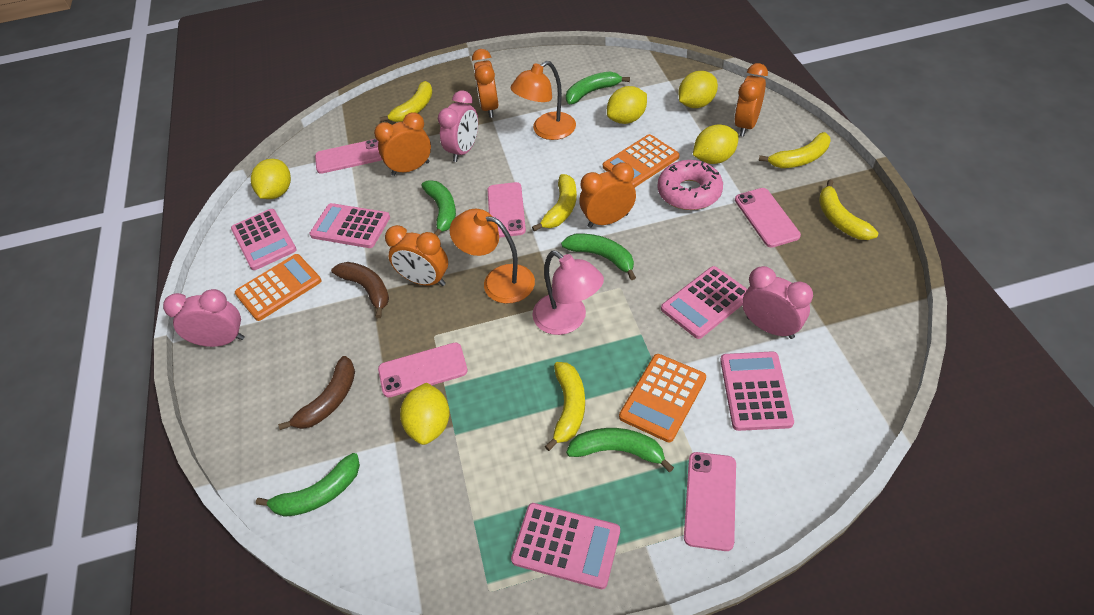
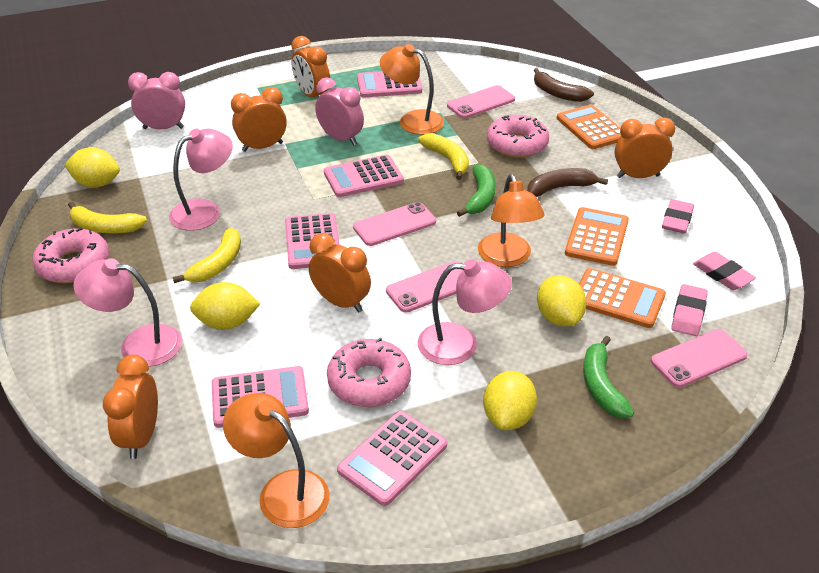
green banana: [256,453,360,517] [421,180,456,236] [561,234,636,280] [566,72,630,104] [566,428,674,472] = 5 -> [457,164,496,217] [583,336,634,418] = 2
orange lamp: [450,209,535,304] [511,61,576,140] = 2 -> [223,393,330,528] [380,44,444,135] [478,174,544,267] = 3
pink clock: [163,289,244,347] [438,90,478,162] [742,266,813,339] = 3 -> [128,72,185,129] [315,77,364,146] = 2
pink donut: [657,160,723,210] = 1 -> [33,228,109,283] [327,338,411,407] [487,115,549,158] = 3
pink eraser: none = 0 -> [662,199,694,234] [671,284,708,336] [693,252,756,290] = 3
pink lamp: [532,251,604,335] = 1 -> [73,258,182,367] [169,128,233,231] [418,259,512,365] = 3
pink phone: [315,139,382,174] [378,342,468,398] [487,182,526,238] [684,452,736,551] [735,188,801,248] = 5 -> [353,202,436,246] [386,261,463,313] [447,85,515,118] [651,329,748,388] = 4
yellow banana: [380,81,433,122] [532,174,577,231] [545,362,585,451] [759,132,830,168] [819,179,878,240] = 5 -> [68,202,147,233] [173,228,241,283] [418,133,469,180] = 3
yellow lemon: [251,159,291,199] [400,383,450,445] [607,86,647,124] [678,71,718,108] [693,124,739,164] = 5 -> [65,147,120,188] [190,282,260,330] [483,371,537,430] [537,275,587,327] = 4

